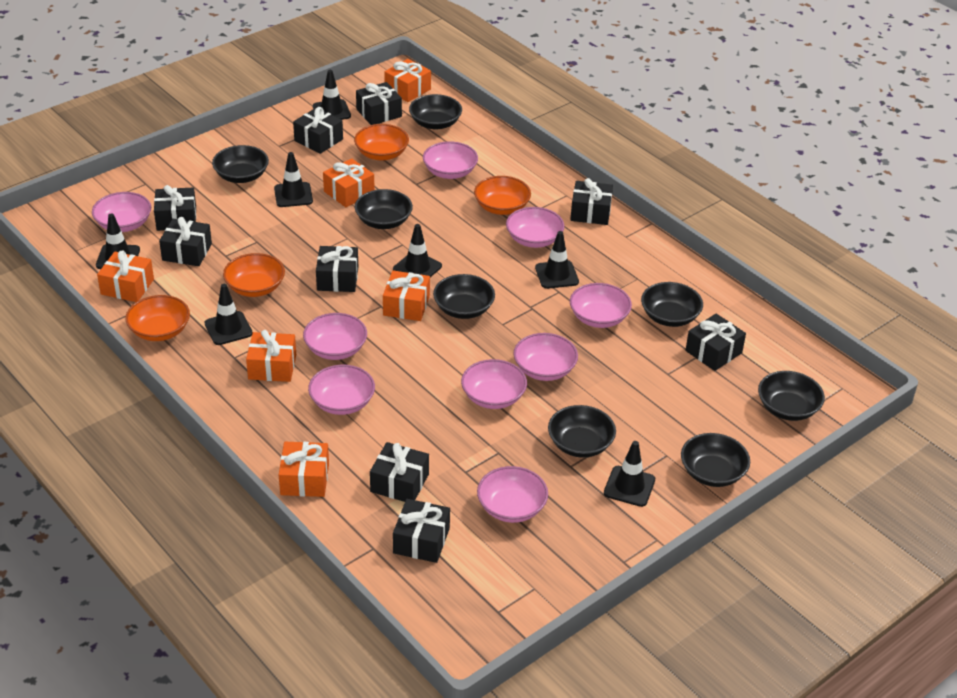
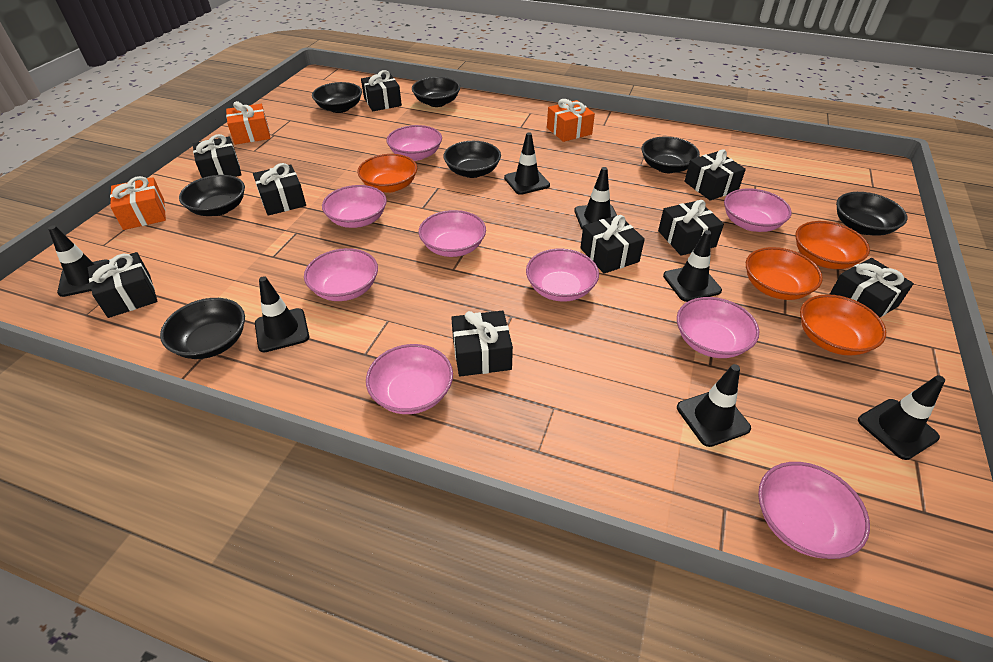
black bowl: [212,145,269,183] [355,189,413,229] [409,94,462,130] [433,274,495,319] [548,405,616,458] [641,282,703,327] [681,433,750,487] [758,371,825,421] = 8 -> [160,298,245,359] [179,175,245,216] [312,82,362,113] [412,77,460,107] [443,141,501,178] [641,137,700,173] [836,192,907,236] = 7
orange gift: [97,250,154,302] [246,330,296,382] [279,442,329,497] [323,159,375,207] [383,271,430,321] [384,59,431,102] = 6 -> [110,176,166,230] [226,101,270,145] [547,99,595,142] = 3

